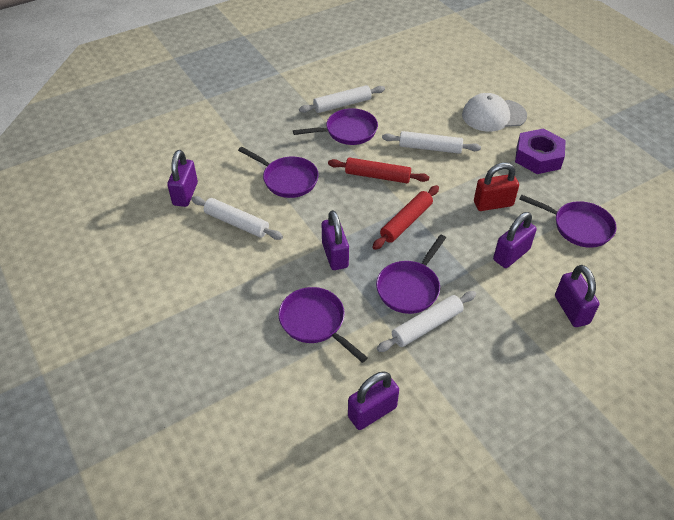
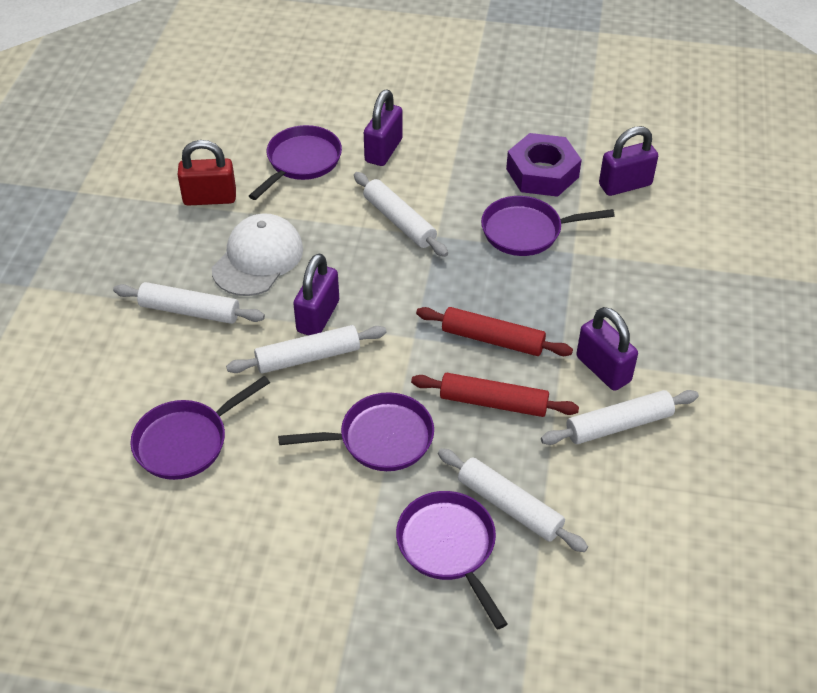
purple padlock: [167,150,198,207] [322,210,349,270] [348,371,399,430] [493,212,537,268] [555,265,600,327] = 5 -> [293,253,339,335] [364,90,403,166] [576,307,638,391] [599,126,658,196] = 4
white rolling pin: [191,196,283,240] [299,85,385,113] [377,291,476,352] [382,131,481,154] = 4 -> [113,282,265,324] [226,325,387,374] [354,172,448,257] [438,448,588,552] [541,390,699,445] = 5

